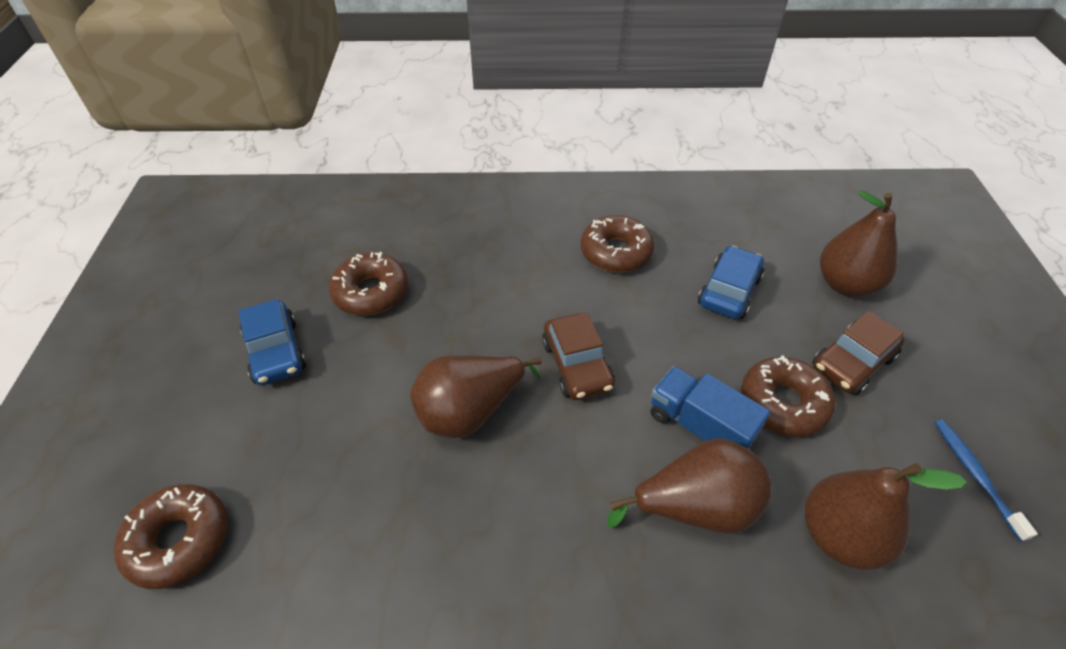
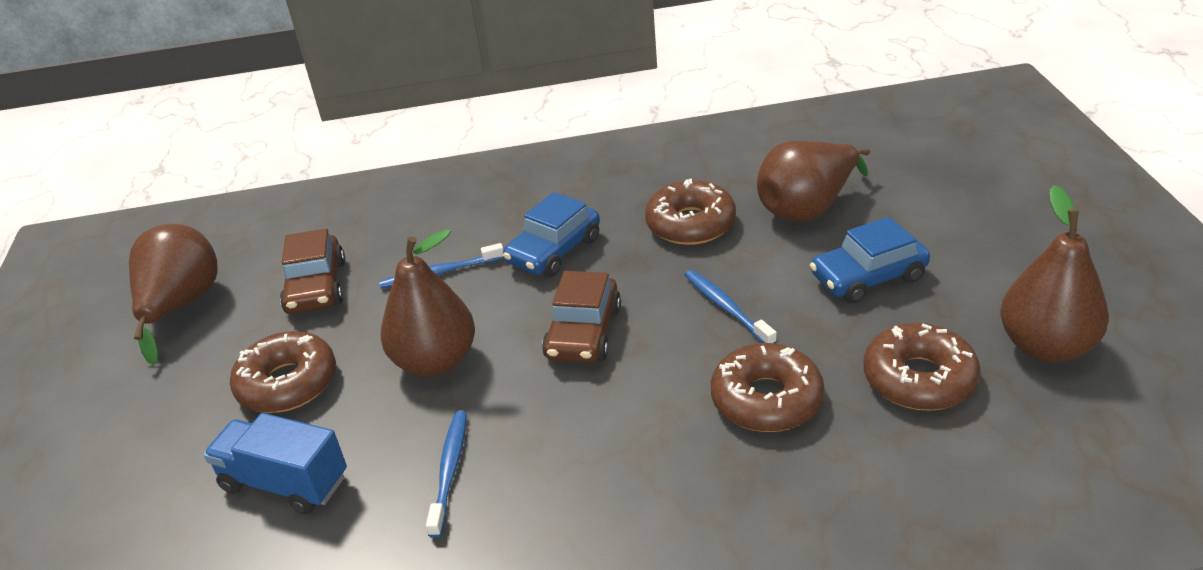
blue toothbrush: [935,419,1038,542] = 1 -> [379,243,504,289] [426,411,467,538] [685,270,777,344] = 3

